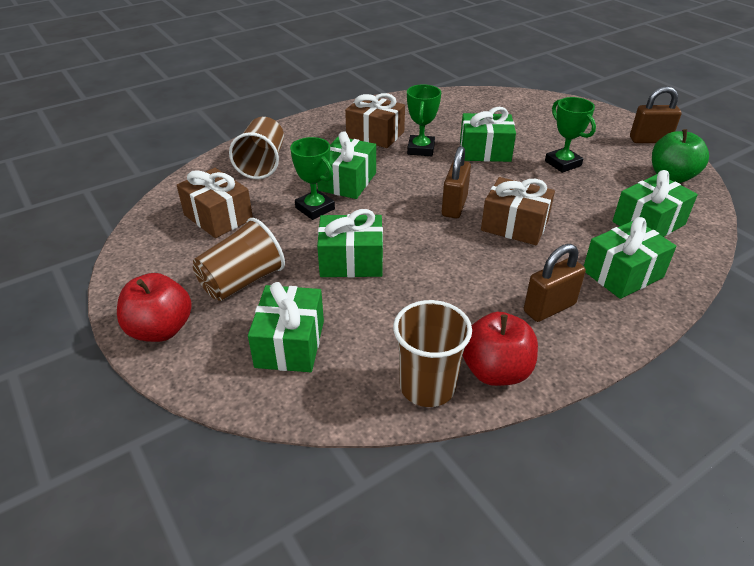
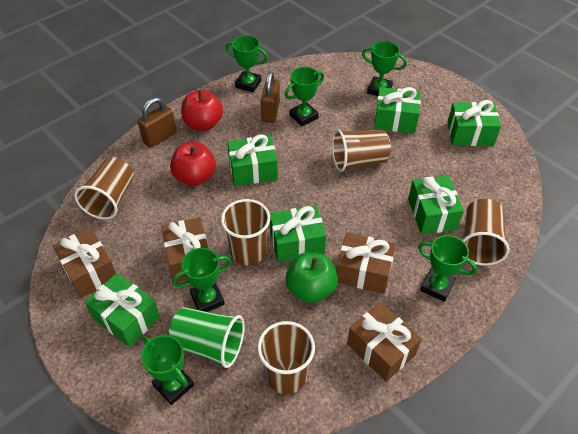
brown cup: [193,218,285,301] [229,117,284,179] [393,300,472,407] = 3 -> [74,157,134,220] [221,199,270,265] [258,321,315,394] [332,129,391,172] [462,199,509,266] = 5
brown gift: [177,168,253,238] [345,93,405,148] [481,177,555,245] = 3 -> [53,227,116,298] [161,217,209,282] [336,232,396,294] [347,302,422,382] = 4
brown padlock: [442,146,471,218] [524,244,586,322] [630,86,682,143] = 3 -> [137,97,177,148] [261,71,280,123] = 2
green cup: none = 0 -> [168,307,245,368] = 1
green trophy: [290,137,335,220] [407,84,441,156] [545,97,596,173] = 3 -> [141,335,194,405] [172,248,231,312] [225,35,268,92] [285,67,324,126] [362,41,407,96] [418,235,477,302] = 6

